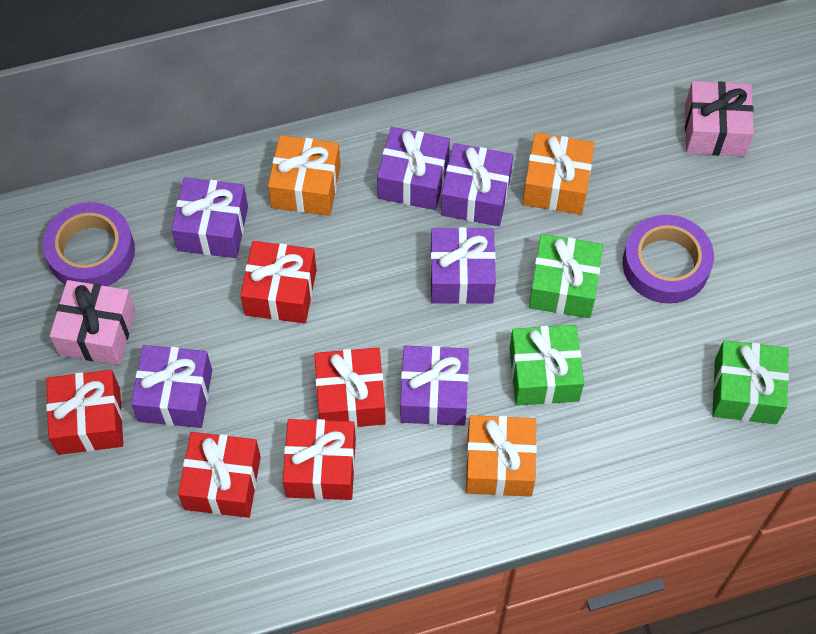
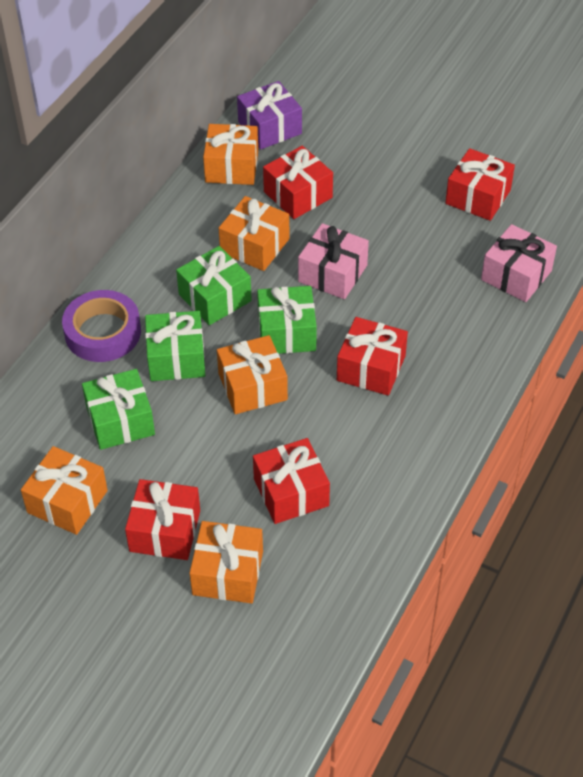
green gift: [509,325,584,406] [529,234,603,318] [712,340,789,424] = 3 -> [82,369,155,450] [145,311,205,381] [176,246,252,325] [257,286,317,354] = 4
orange gift: [268,135,341,216] [466,415,537,497] [523,133,595,215] = 3 -> [21,446,108,535] [190,521,263,604] [203,124,258,185] [217,335,288,414] [219,196,289,271] = 5
purple gift: [131,345,212,428] [171,177,248,258] [377,127,450,210] [400,346,469,426] [430,227,496,304] [441,143,513,226] = 6 -> [237,81,302,150] = 1
purple tape: [43,202,135,286] [623,215,714,304] = 2 -> [62,290,141,362] = 1

